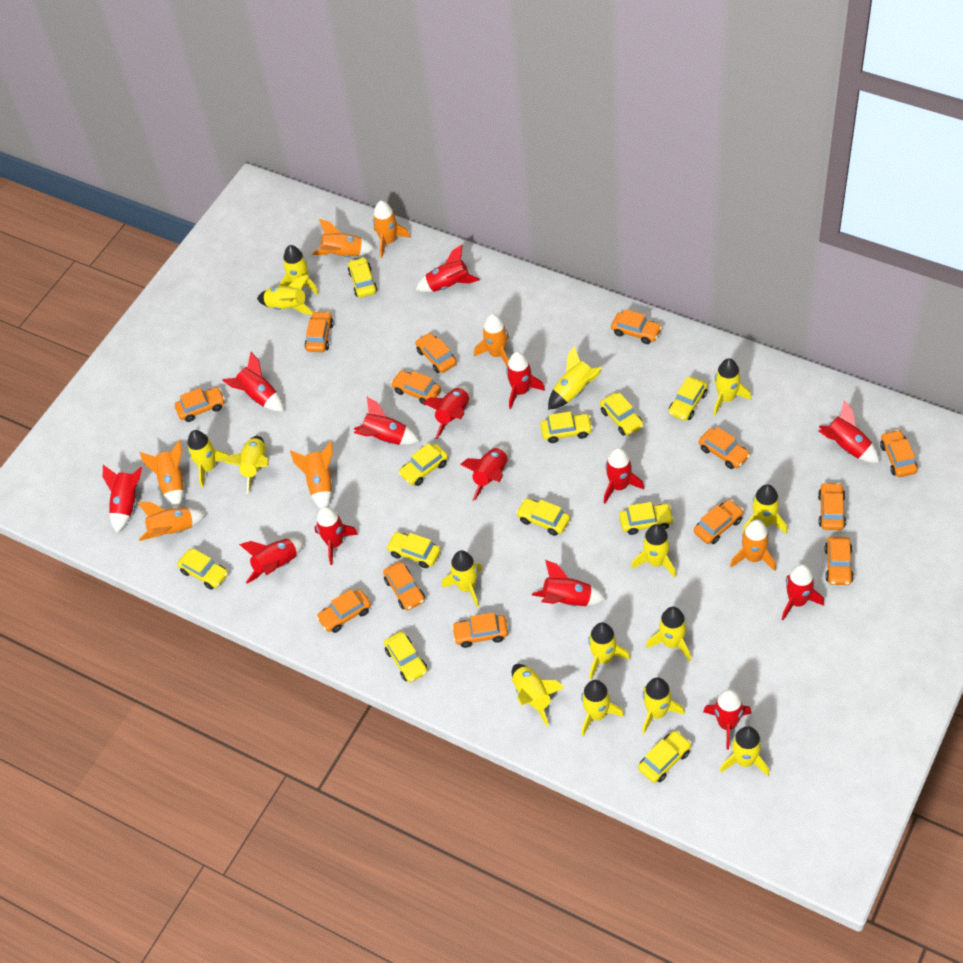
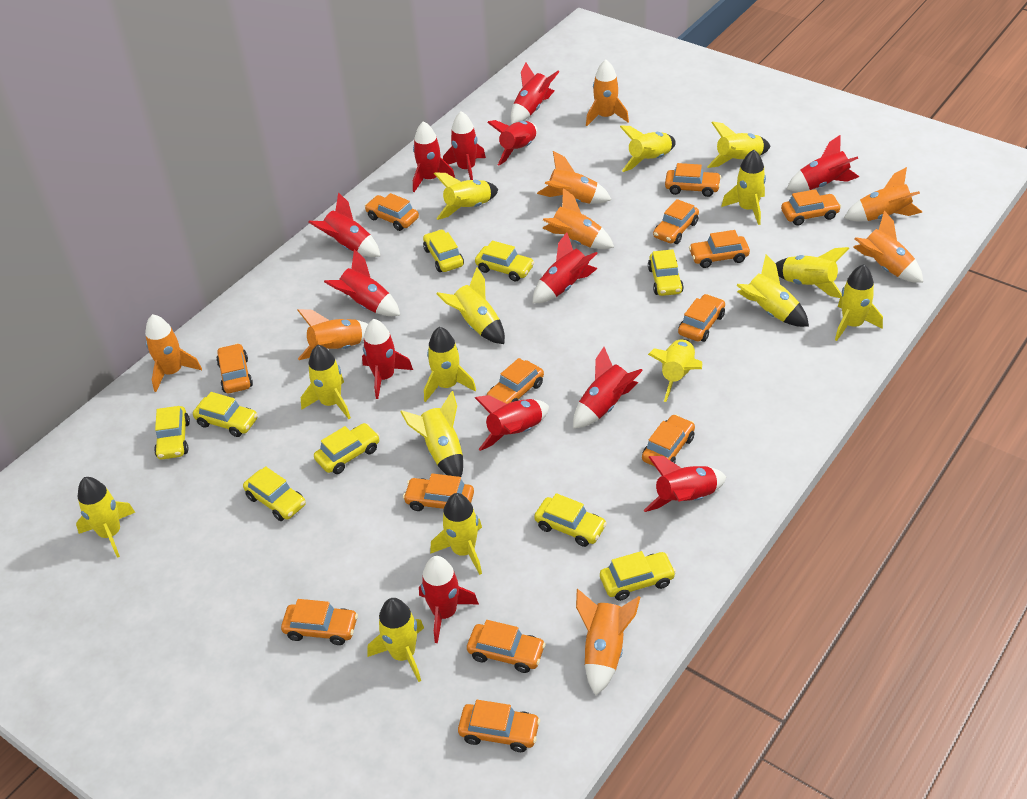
orange rocket: [137,502,206,541] [139,440,184,508] [290,441,333,509] [312,219,375,257] [373,201,411,258] [474,314,509,368] [730,520,776,571] = 7 -> [145,314,202,392] [298,309,368,360] [537,151,612,204] [543,188,614,249] [576,589,640,695] [586,60,629,126] [844,167,922,221] [853,210,923,283] = 8
red rocket: [103,465,142,533] [222,352,284,412] [239,538,304,584] [315,506,358,565] [354,397,420,445] [415,245,480,292] [423,386,470,439] [460,446,508,501] [506,352,545,409] [532,560,606,607] [604,448,644,503] [703,689,752,749] [782,564,824,620] [819,400,879,463] = 14 -> [308,192,380,257] [324,249,400,316] [362,319,413,399] [413,121,455,192] [419,556,479,643] [443,111,486,180] [475,395,549,451] [487,120,537,166] [511,62,559,124] [533,232,598,303] [573,347,643,428] [644,456,726,512] [787,135,859,191] = 13
yellow car: [177,548,228,590] [348,257,378,298] [384,632,428,682] [386,532,441,568] [398,443,448,486] [516,498,570,536] [540,411,593,443] [600,393,644,436] [619,502,674,535] [638,731,691,783] [669,377,707,421] = 11 -> [154,406,190,459] [193,392,258,437] [243,466,306,521] [314,423,380,474] [423,229,464,272] [475,240,534,282] [534,493,607,547] [600,551,676,601] [648,249,684,296] = 9

